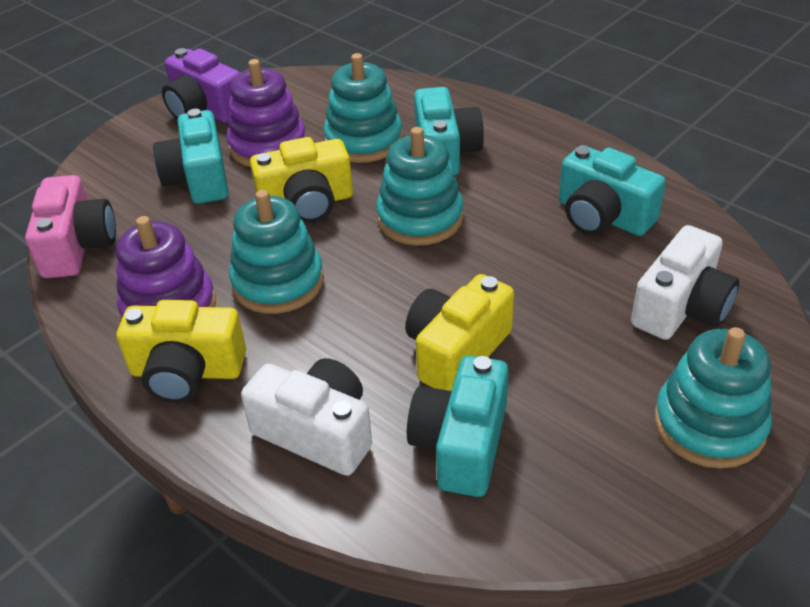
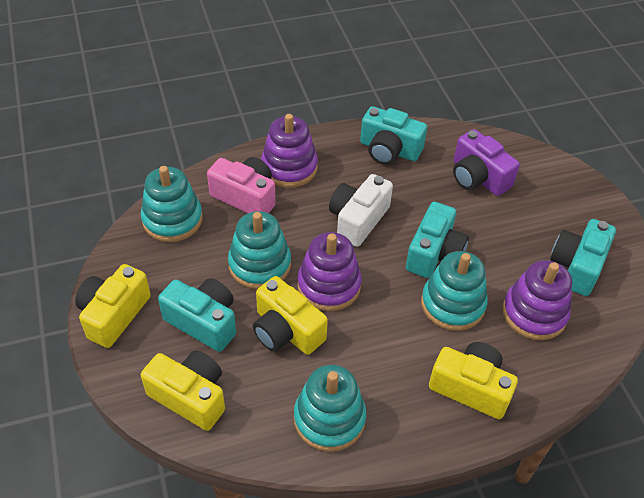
purple stacking toy: [116,216,216,319] [227,59,306,167] = 2 -> [261,114,318,188] [297,232,362,311] [502,260,572,340] = 3
white camera: [241,358,372,476] [631,225,739,340] = 2 -> [329,174,393,247] = 1
yellow camera: [117,300,246,403] [250,137,353,223] [405,274,514,391] = 3 -> [75,264,151,348] [141,350,225,431] [253,276,328,355] [429,342,518,419] = 4

